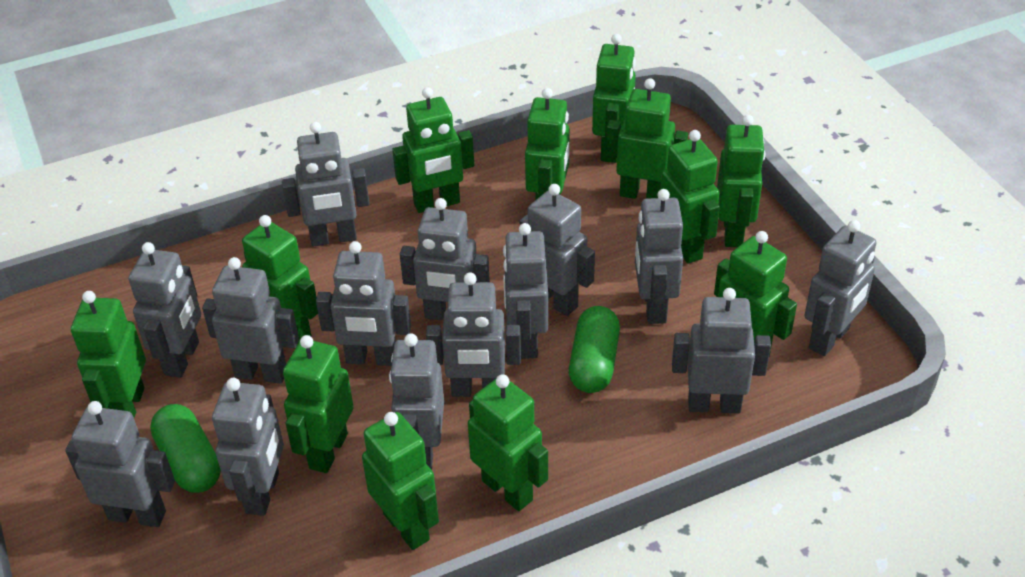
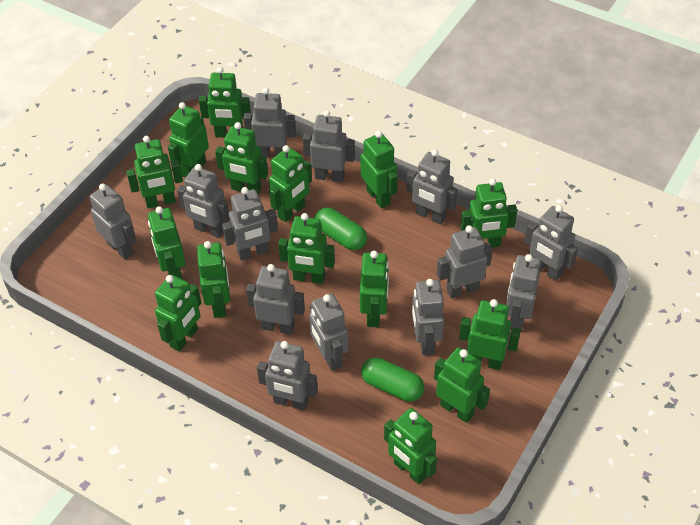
green robot: [71,291,146,417] [242,215,318,345] [283,335,354,473] [362,412,439,550] [392,87,474,213] [468,374,548,511] [525,88,570,200] [592,34,636,163] [606,78,688,199] [660,130,720,264] [714,231,797,357] [717,115,765,247] = 12 -> [126,136,183,208] [148,206,186,280] [155,275,201,351] [168,102,209,178] [197,241,230,318] [199,67,251,138] [215,122,268,194] [269,145,312,222] [278,213,335,284] [360,131,398,209] [360,251,389,327] [384,408,437,484] [434,347,490,423] [459,299,521,370] [461,178,517,248] = 15
grey robot: [65,401,175,527] [129,242,201,378] [202,257,299,384] [212,378,284,516] [282,122,370,247] [316,241,411,366] [389,333,444,470] [400,198,490,320] [426,273,521,397] [503,223,548,359] [520,184,595,316] [635,189,683,324] [672,288,771,413] [805,220,876,356] = 14 -> [90,184,136,260] [177,164,229,238] [222,187,278,260] [243,88,296,158] [246,264,305,335] [257,341,318,411] [303,110,355,182] [309,294,349,371] [406,149,458,224] [412,279,444,355] [437,225,493,299] [506,254,541,332] [524,205,578,281] = 13

